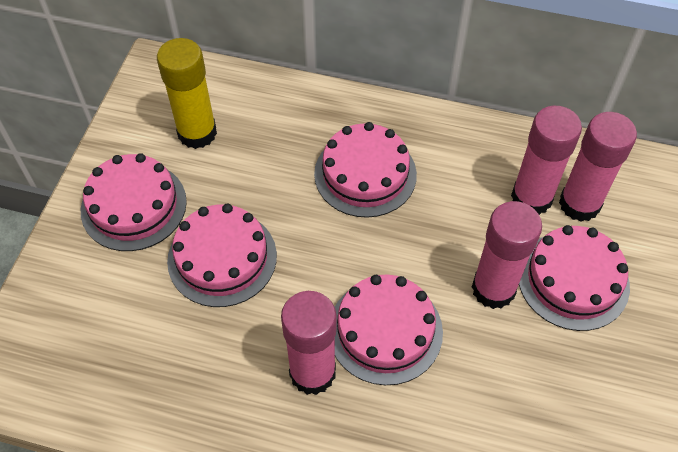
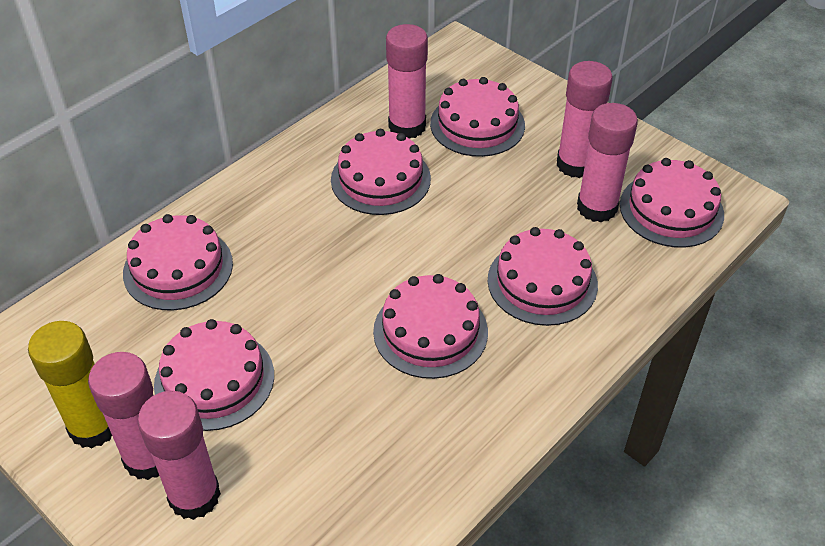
pink cake: [81,153,187,251] [167,204,277,307] [314,122,417,218] [335,275,443,385] [519,225,630,331] = 5 -> [123,214,233,310] [154,319,274,431] [331,129,431,215] [373,274,488,379] [430,77,525,157] [488,227,598,326] [620,158,724,248] = 7
pink glue stick: [281,291,337,395] [472,201,542,309] [511,106,582,215] [559,112,637,222] = 4 -> [88,352,159,480] [138,391,221,520] [386,24,428,139] [557,61,613,178] [577,103,638,222] = 5

